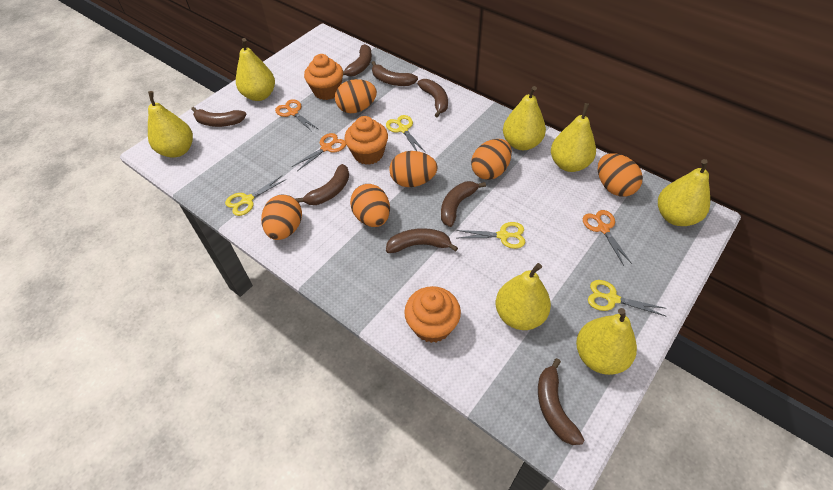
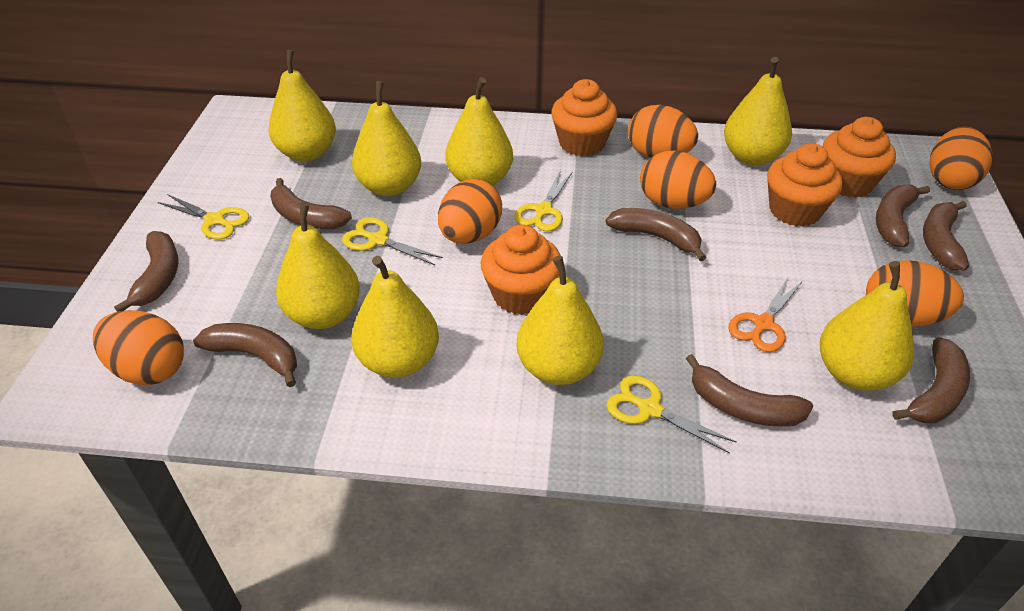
orange cupcake: [304,54,343,100] [345,116,388,165] [404,286,461,343] = 3 -> [481,225,561,315] [551,79,617,156] [767,143,843,227] [822,117,896,198] = 4
orange scissors: [275,99,318,132] [292,133,346,171] [583,210,632,266] = 3 -> [729,276,803,352] = 1
yellow pear: [148,91,193,158] [236,38,275,101] [496,263,551,330] [503,86,546,150] [551,103,596,172] [576,308,637,375] [658,159,710,226] = 7 -> [269,50,336,162] [276,203,360,329] [351,256,439,378] [352,81,421,196] [445,77,513,186] [516,256,604,385] [724,57,792,166] [820,261,914,391] = 8

